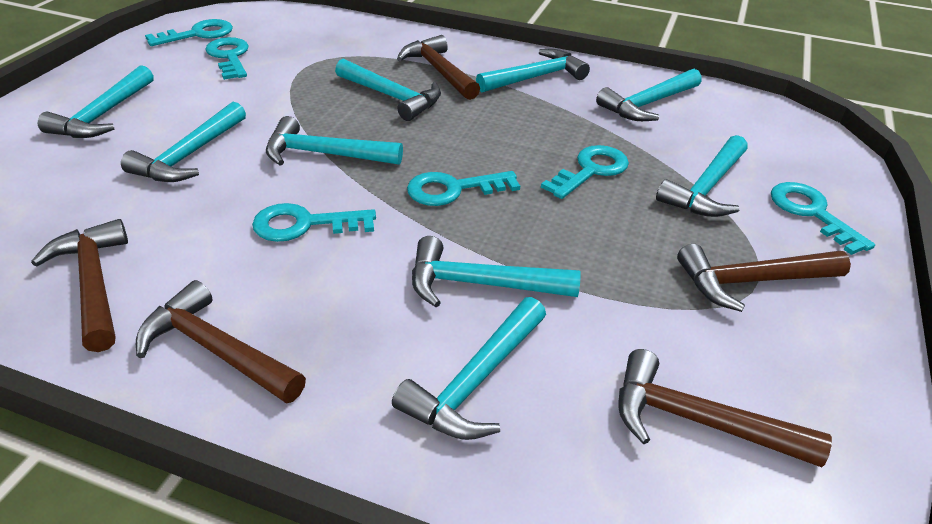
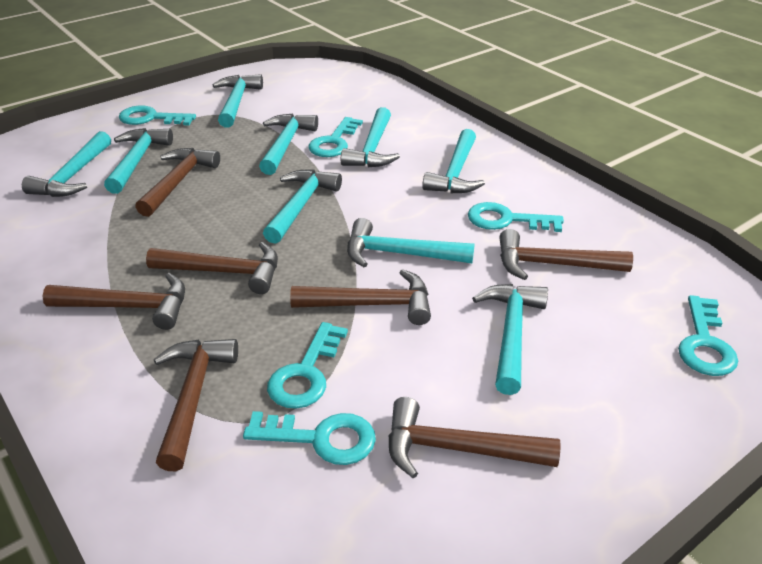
brown hammer: [31,219,128,352] [136,280,306,404] [397,35,480,100] [618,349,832,467] [677,244,851,312] = 5 -> [42,273,185,330] [135,148,220,217] [146,242,278,294] [154,339,238,471] [290,269,431,325] [388,397,561,478] [499,229,633,280] = 7

